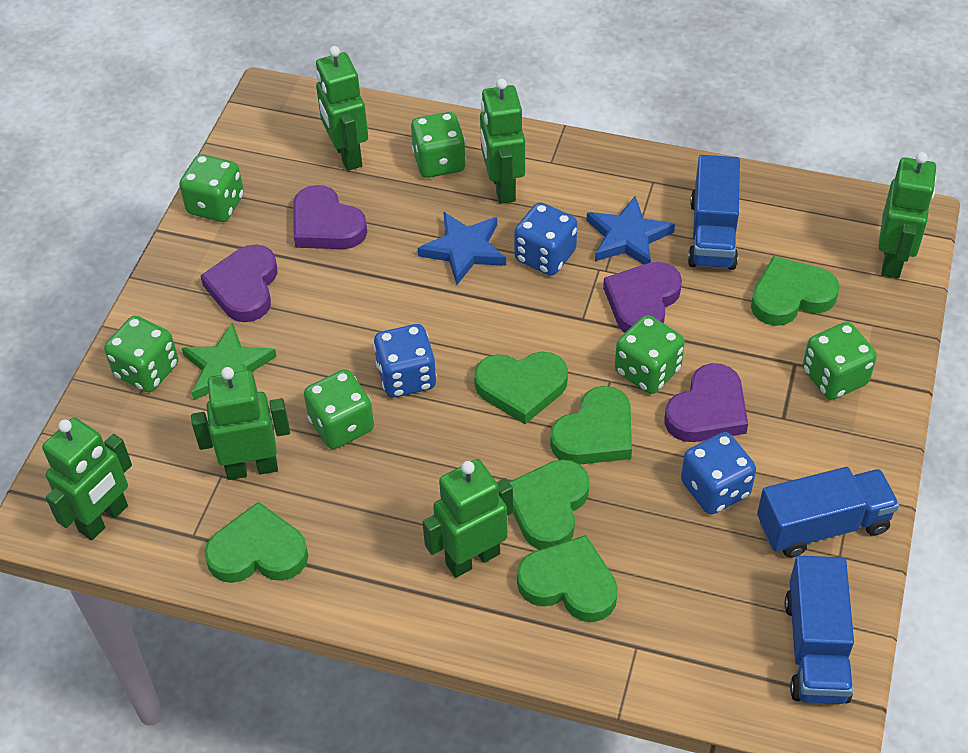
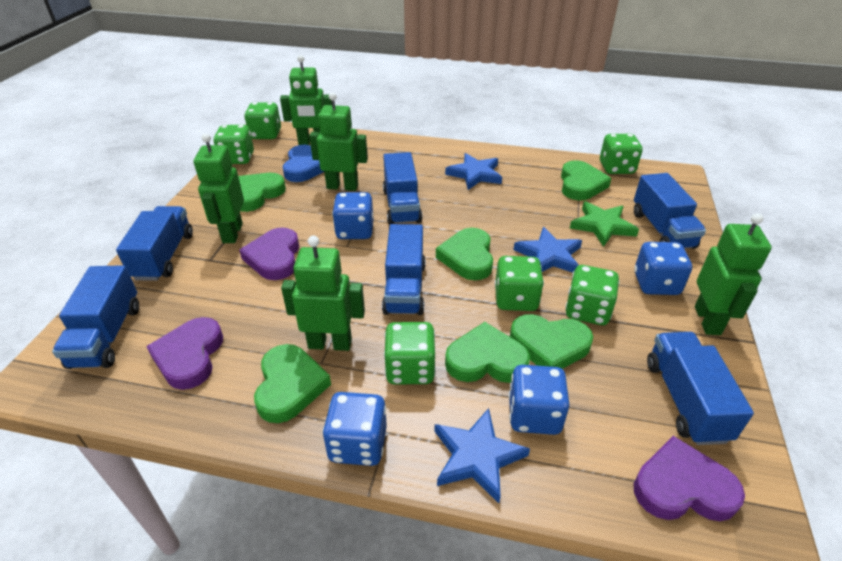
blue dice: [373,324,437,398] [514,202,577,276] [681,432,756,515] = 3 -> [323,392,387,466] [332,192,374,239] [509,365,570,435] [634,242,692,295] = 4
blue heart: none = 0 -> [283,145,324,182] = 1
blue star: [418,212,506,285] [587,196,675,265] = 2 -> [434,408,530,503] [445,153,502,190] [513,227,582,273] = 3
blue truck: [688,155,740,270] [757,467,899,558] [785,556,854,704] = 3 -> [52,265,139,369] [116,206,193,281] [382,224,426,315] [383,152,423,225] [634,173,706,249] [647,332,754,445] = 6
green robot: [42,417,132,540] [191,367,290,480] [316,46,368,171] [422,459,513,578] [480,78,525,204] [878,152,937,279] = 6 -> [194,133,244,243] [280,55,332,145] [281,236,365,351] [309,92,368,191] [695,213,772,335] = 5
purple heart: [200,244,278,322] [293,185,367,249] [603,262,682,333] [665,363,748,442] = 4 -> [146,317,223,390] [239,228,299,280] [634,436,745,521] = 3

